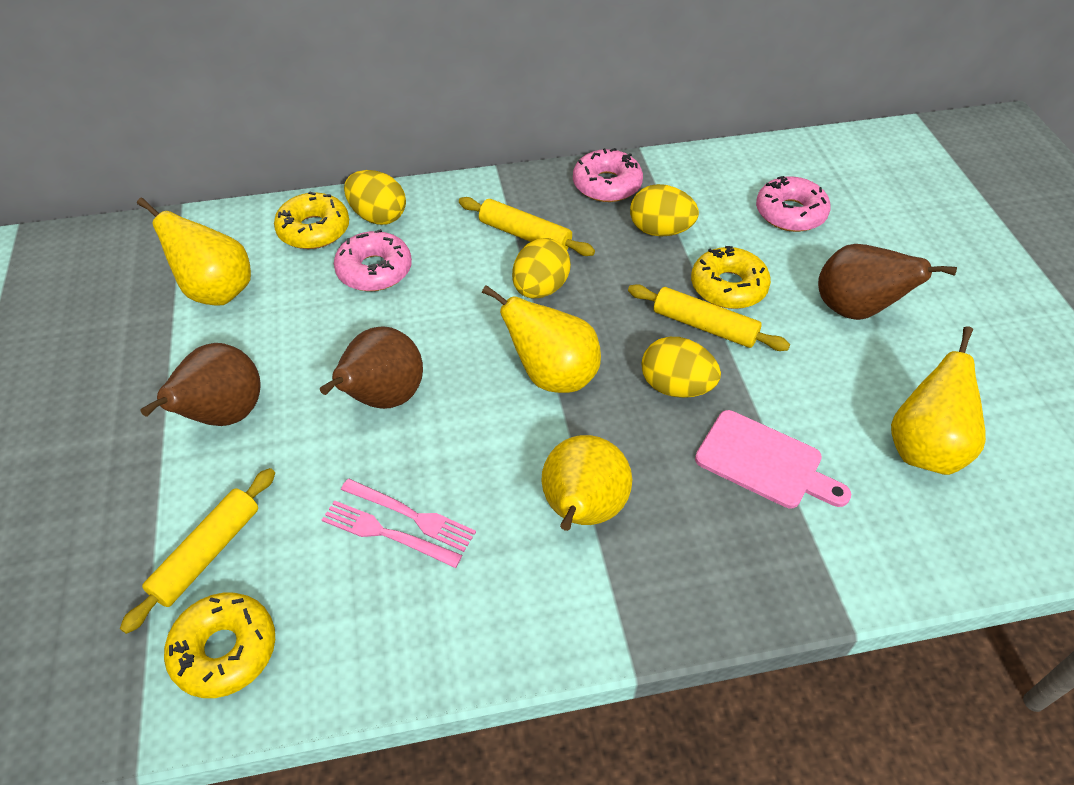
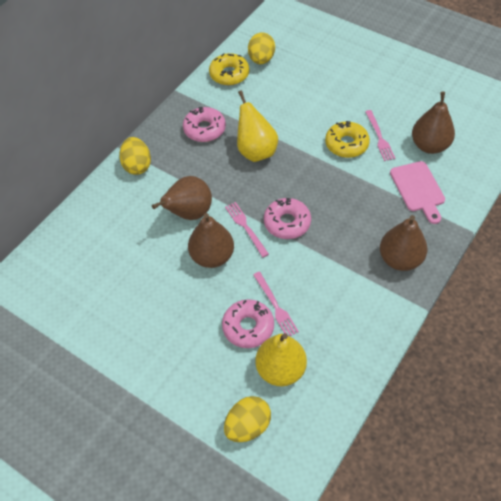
brown pear: [140,343,261,426] [320,326,423,409] [818,244,957,320] = 3 -> [152,176,212,220] [188,213,234,268] [380,215,427,271] [412,92,455,154] = 4
pink fork: [322,500,462,568] [341,479,476,552] = 2 -> [225,202,269,257] [253,272,299,336] [365,110,395,161] = 3
yellow donut: [164,593,275,698] [274,191,349,249] [691,246,771,309] = 3 -> [209,53,249,85] [325,121,370,158] = 2
yellow egg: [344,170,406,225] [512,238,571,298] [630,184,699,237] [642,337,721,398] = 4 -> [119,137,151,175] [224,396,271,442] [248,32,275,64] = 3
yellow pear: [137,198,251,306] [482,285,601,393] [541,435,632,531] [891,326,986,475] = 4 -> [237,90,278,162] [256,333,307,386] = 2
yellow rolling pin: [120,468,275,634] [459,197,595,256] [628,284,790,351] = 3 -> none = 0

